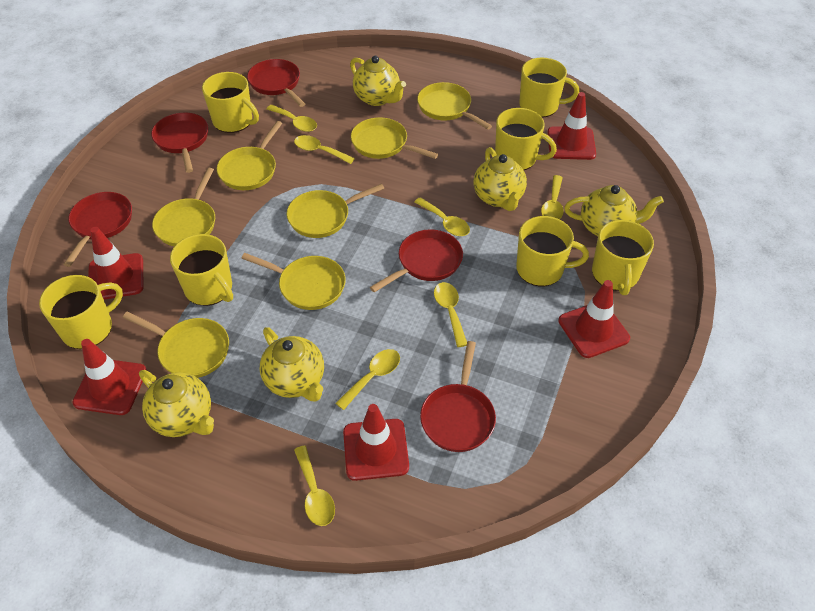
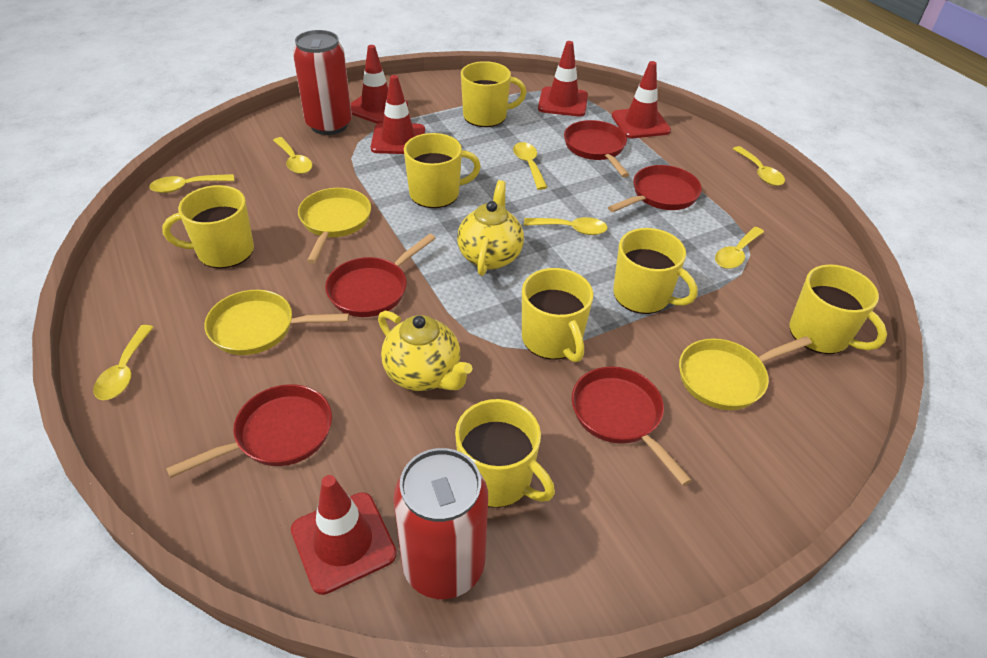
red can: none = 0 -> [293,30,352,135] [393,448,488,599] = 2
yellow pan: [123,312,229,378] [152,168,215,246] [217,121,282,190] [241,253,346,310] [287,184,384,238] [351,117,438,159] [417,82,492,130] = 7 -> [204,290,349,355] [298,188,371,264] [679,336,812,410] = 3
yellow teapot: [139,370,214,437] [260,327,324,402] [350,56,406,106] [474,147,527,211] [564,185,664,236] = 5 -> [378,311,472,391] [457,180,524,276] = 2

